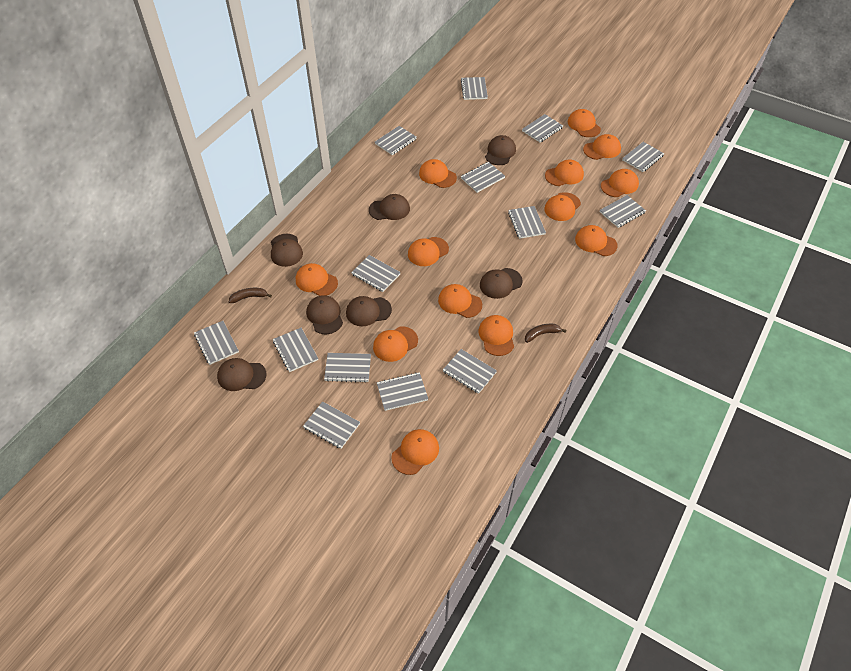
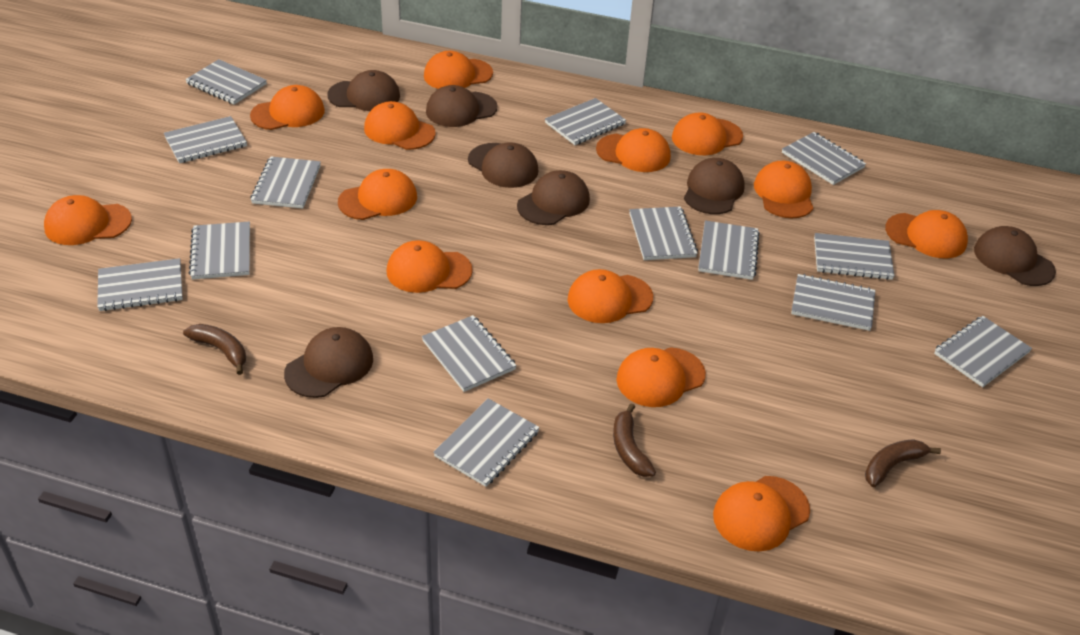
brown banana: [229,288,272,303] [525,324,566,343] = 2 -> [183,324,246,375] [613,403,656,477] [865,439,941,487] = 3

